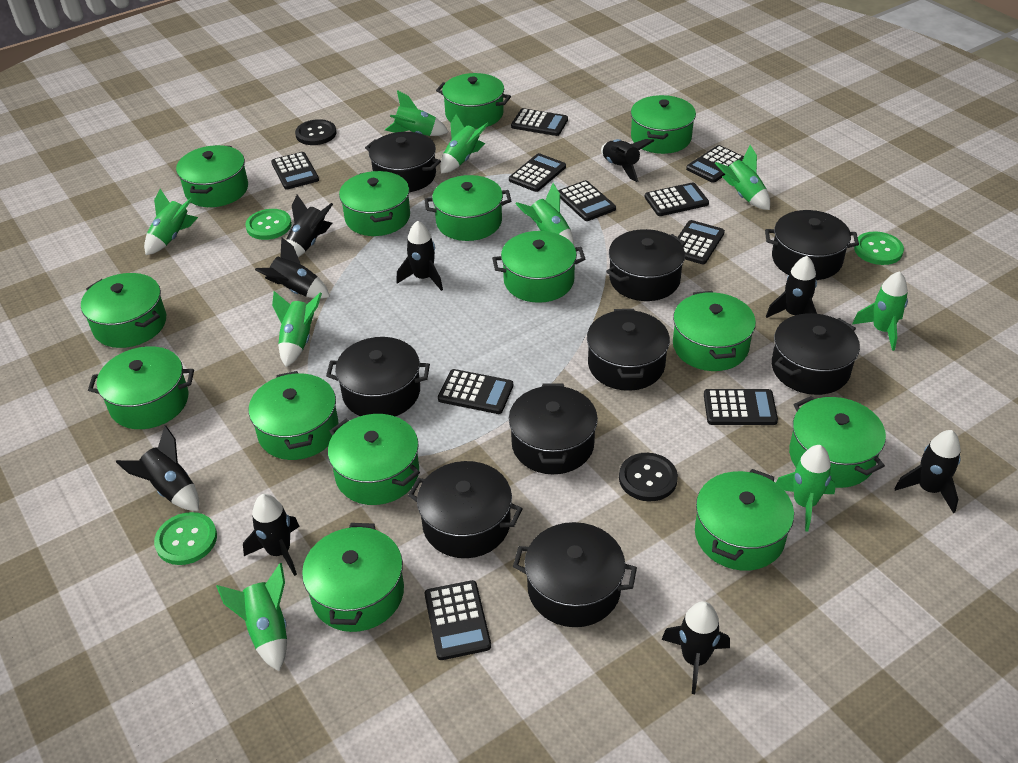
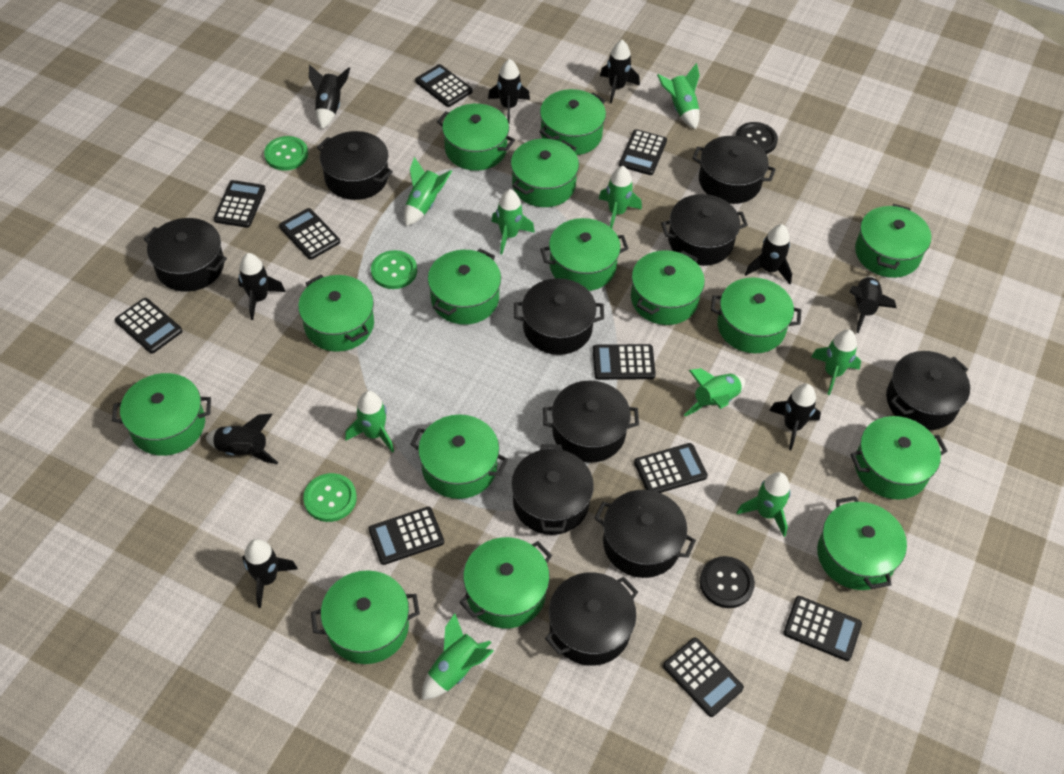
black pot: [326,337,430,416] [365,132,441,192] [408,461,523,558] [509,384,598,474] [513,522,637,627] [587,309,670,391] [606,229,686,301] [765,210,859,280] [772,313,860,395] = 9 -> [144,218,227,292] [317,131,393,200] [511,445,594,535] [514,278,604,355] [543,380,639,463] [545,572,638,666] [594,490,696,578] [661,194,748,266] [692,136,776,204] [886,351,970,430] = 10
green pot: [81,273,166,348] [88,346,194,429] [176,145,248,207] [249,371,339,460] [302,523,404,632] [328,414,420,505] [339,171,410,236] [424,175,511,241] [436,73,511,129] [492,231,586,303] [631,95,696,154] [673,291,756,371] [695,469,794,571] [789,396,886,488] = 14 -> [112,373,211,456] [298,275,374,352] [311,570,420,664] [410,415,508,499] [428,249,501,325] [437,104,515,171] [459,537,552,629] [511,139,579,207] [539,89,606,155] [540,218,629,291] [631,250,705,325] [711,277,801,353] [817,496,907,590] [850,416,948,500] [855,204,931,278] = 15

